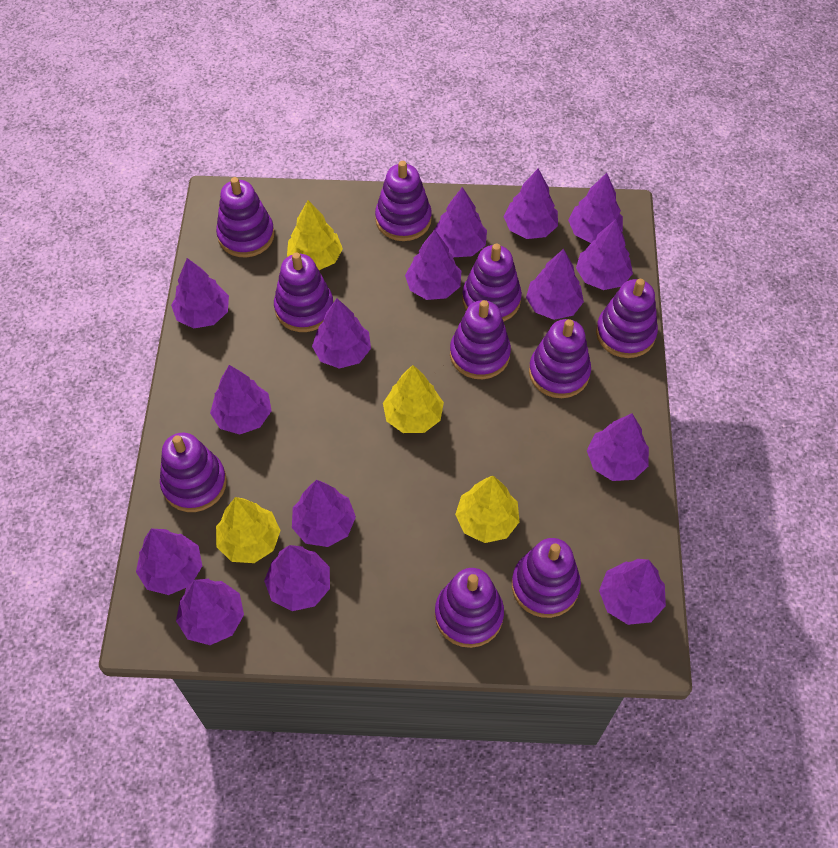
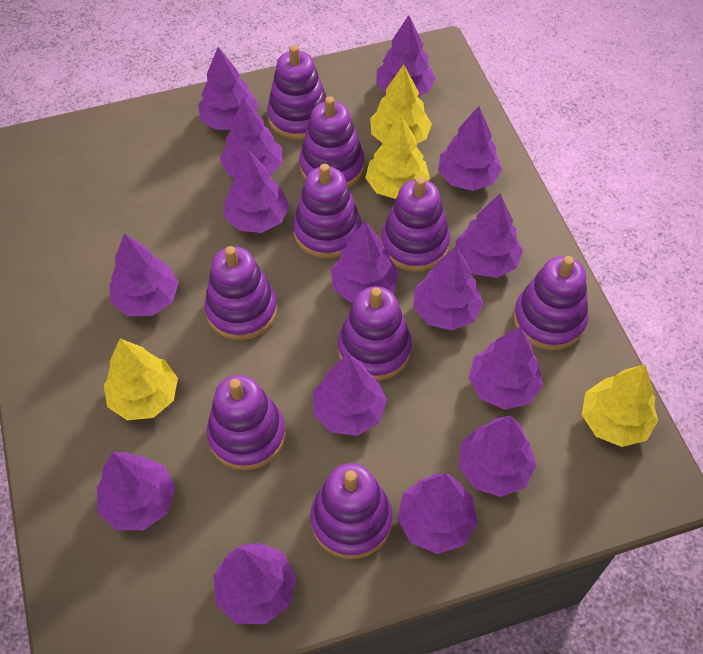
purple stacking toy: [160,433,227,512] [216,177,275,257] [274,252,333,332] [375,161,432,241] [435,568,504,648] [450,300,511,379] [462,244,522,322] [512,538,581,618] [529,319,591,398] [596,279,658,358] = 10 -> [204,246,278,340] [207,375,286,470] [267,45,327,140] [293,164,361,259] [299,96,365,187] [310,463,393,559] [338,287,412,381] [381,177,450,272] [513,256,588,350] = 9

